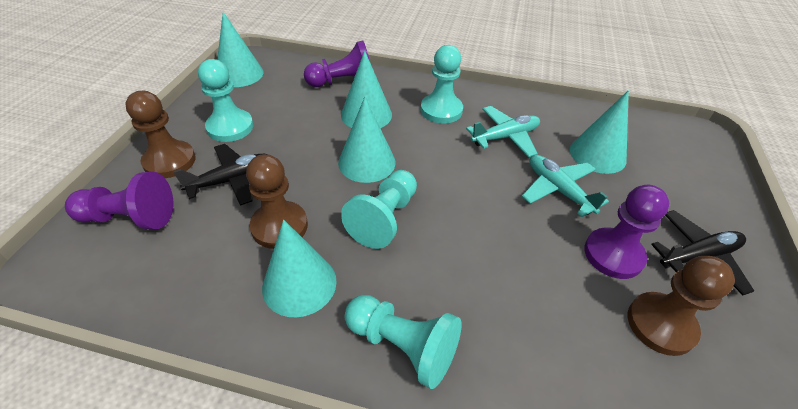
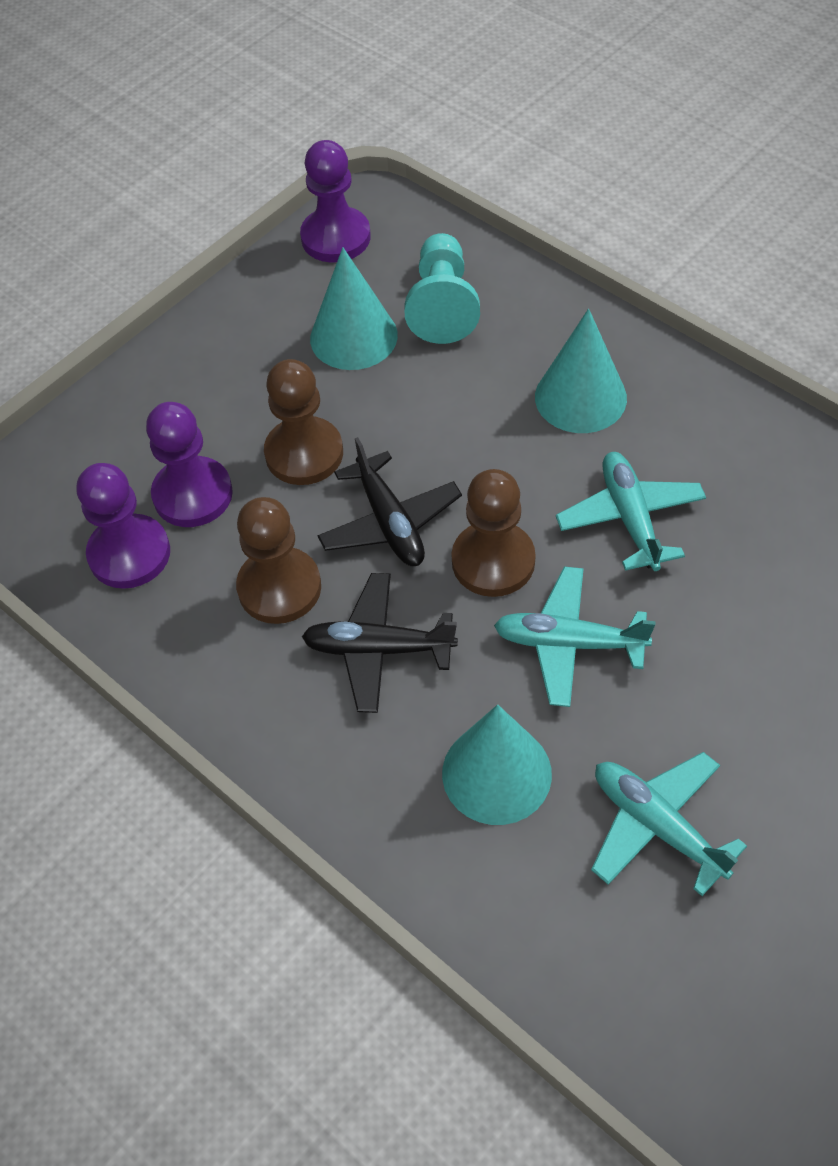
turquoise cone: [217,12,263,87] [262,220,337,317] [338,97,396,183] [341,50,392,128] [570,91,629,174] = 5 -> [310,247,398,370] [442,704,552,825] [535,309,627,433] = 3
turquoise pawn: [198,59,253,142] [341,170,417,249] [345,295,462,389] [421,45,463,124] = 4 -> [404,233,480,344] = 1
turquoise plane: [466,106,540,157] [522,155,609,217] = 2 -> [494,567,656,707] [556,452,706,571] [591,752,747,896] = 3

